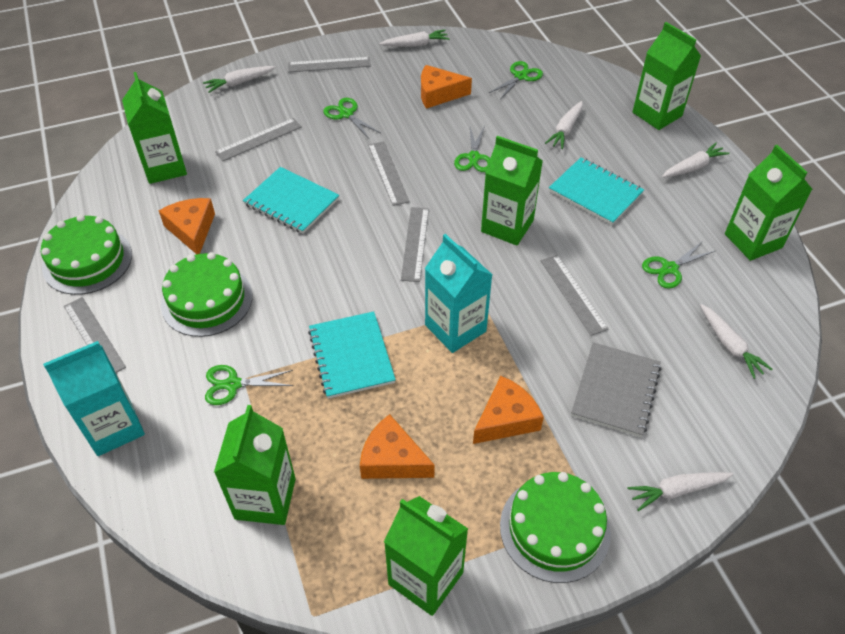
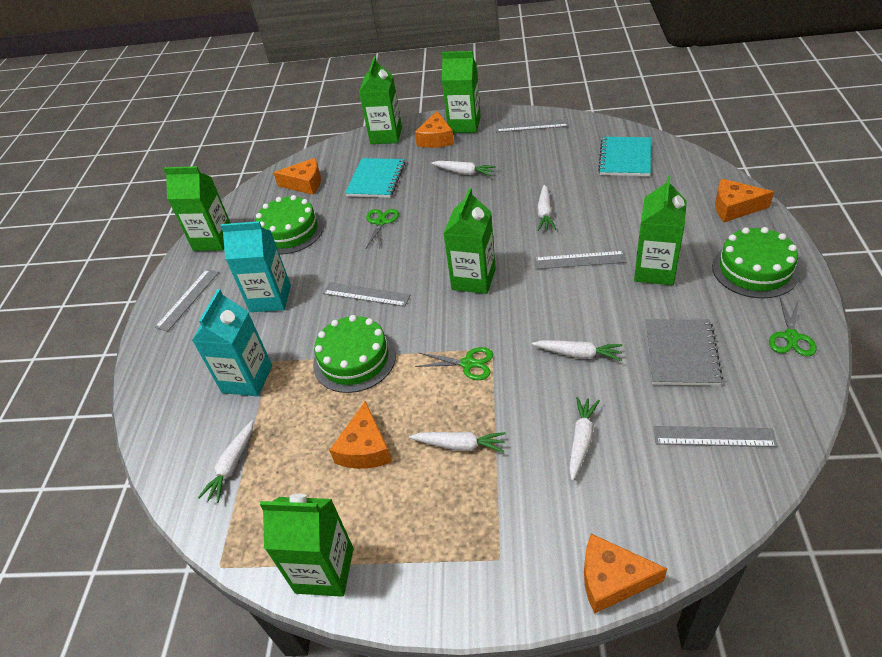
green scissors: [205,365,293,405] [323,98,381,139] [454,126,490,172] [489,61,543,100] [642,241,715,289] = 5 -> [366,209,399,249] [415,347,493,380] [769,298,817,356] = 3
grey ruler: [64,297,126,373] [215,118,302,161] [288,57,371,72] [368,141,410,206] [401,207,429,282] [541,255,609,336] = 6 -> [155,269,219,331] [323,282,410,307] [496,119,569,132] [534,251,627,269] [654,426,777,447] = 5
orange cheese: [159,198,215,254] [360,414,435,479] [421,65,472,109] [473,376,544,444] = 4 -> [273,158,321,195] [329,401,392,469] [415,111,454,148] [584,534,667,614] [715,179,774,222] = 5
turquoise notebook: [243,167,339,234] [308,311,396,399] [549,157,644,225] = 3 -> [345,158,405,198] [598,137,651,176] = 2

